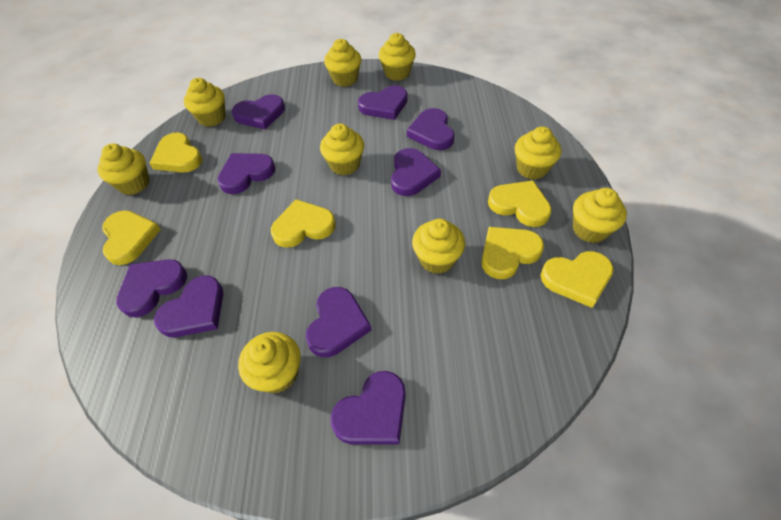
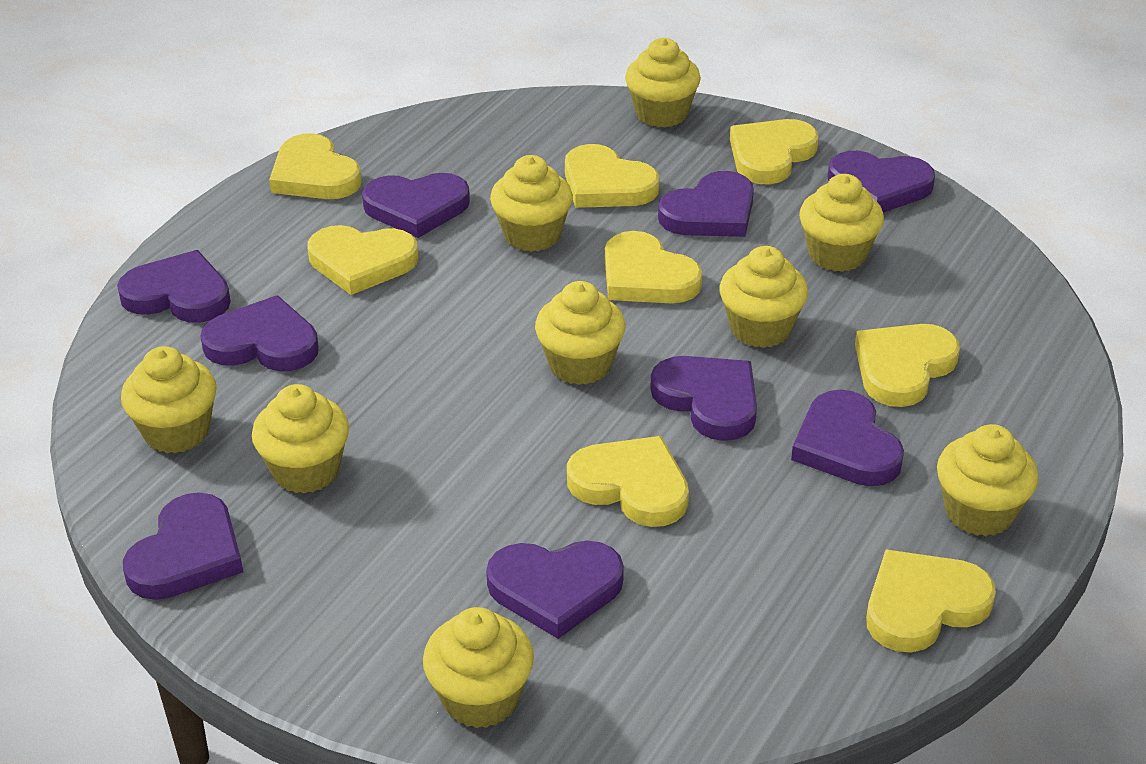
yellow heart: [102,210,161,265] [149,132,203,173] [271,199,336,248] [481,227,544,279] [488,180,552,227] [541,251,614,308] = 6 -> [269,133,361,199] [308,225,418,295] [565,144,659,208] [567,436,689,527] [605,231,702,303] [730,119,818,184] [855,324,960,407] [866,549,996,653] = 8

